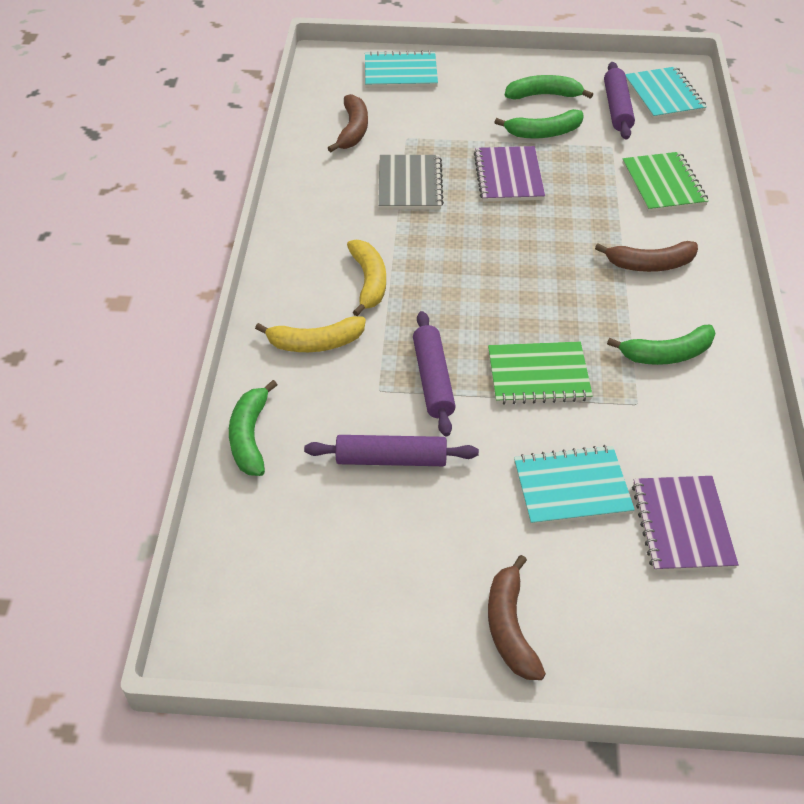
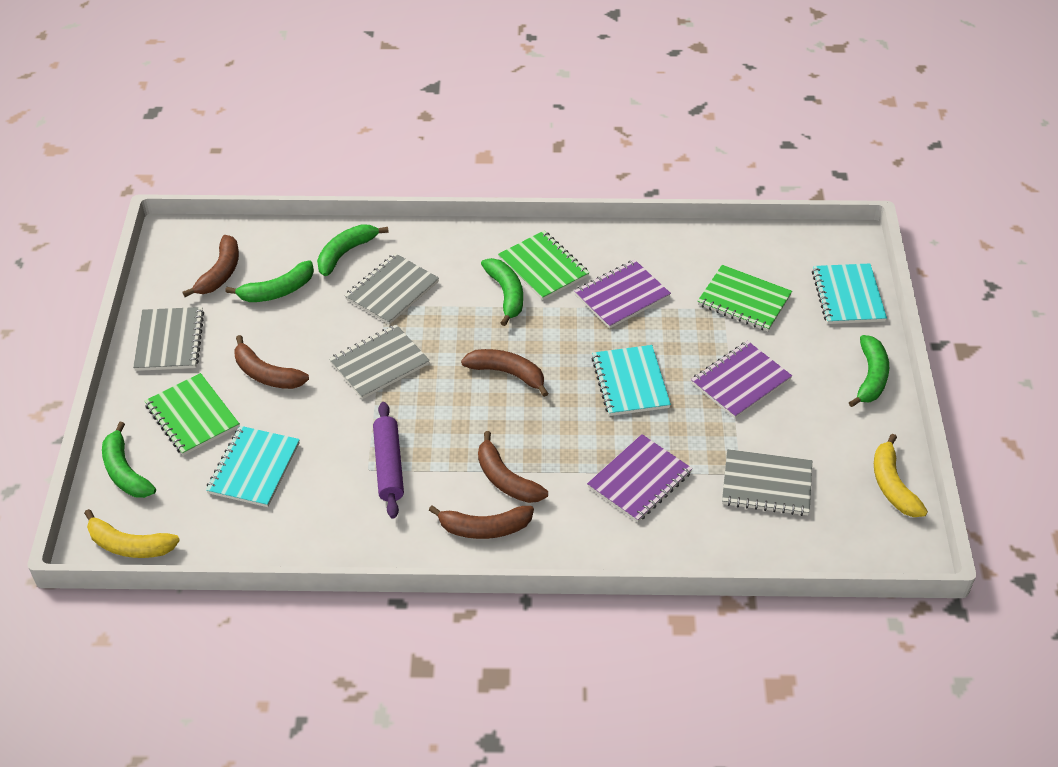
brown banana: [328,94,368,152] [488,555,546,680] [595,241,698,272] = 3 -> [182,235,239,297] [234,335,309,389] [429,506,534,539] [461,349,549,397] [478,431,548,503] = 5
green banana: [229,380,277,476] [494,109,584,139] [505,75,593,99] [607,325,716,365] = 4 -> [102,422,156,498] [225,261,314,302] [317,224,389,276] [481,258,523,326] [849,335,889,407] = 5
green notebook: [488,342,593,405] [623,152,709,212] = 2 -> [144,373,240,456] [498,231,589,300] [698,265,792,331] = 3
grey notebook: [378,155,444,209] = 1 -> [133,307,204,371] [329,324,430,399] [344,253,439,325] [722,449,812,516] = 4
purple notebook: [474,146,545,202] [632,476,739,572] = 2 -> [574,260,671,329] [587,434,692,522] [691,341,792,419] = 3
purple rolling pin: [304,435,479,466] [413,311,456,436] [604,62,635,140] = 3 -> [373,402,404,519] = 1

